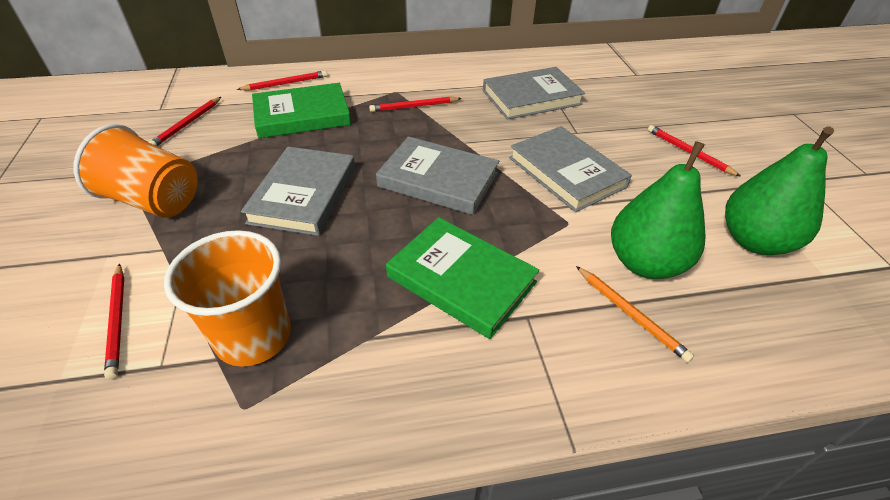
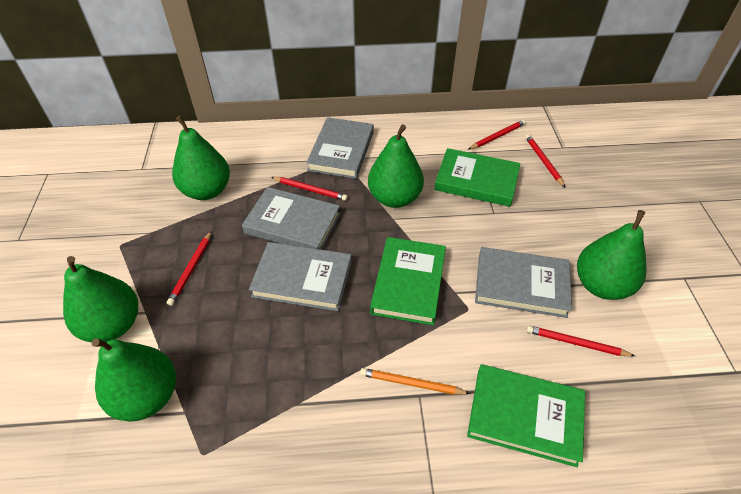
green book: [252,83,351,138] [386,217,540,339] = 2 -> [370,237,446,325] [434,148,520,207] [467,364,585,467] = 3
green pear: [611,141,706,279] [725,126,834,255] = 2 -> [63,256,138,343] [92,338,176,422] [172,116,230,200] [368,124,424,208] [577,210,646,300] = 5
orange cup: [74,124,198,218] [164,230,291,367] = 2 -> none = 0

